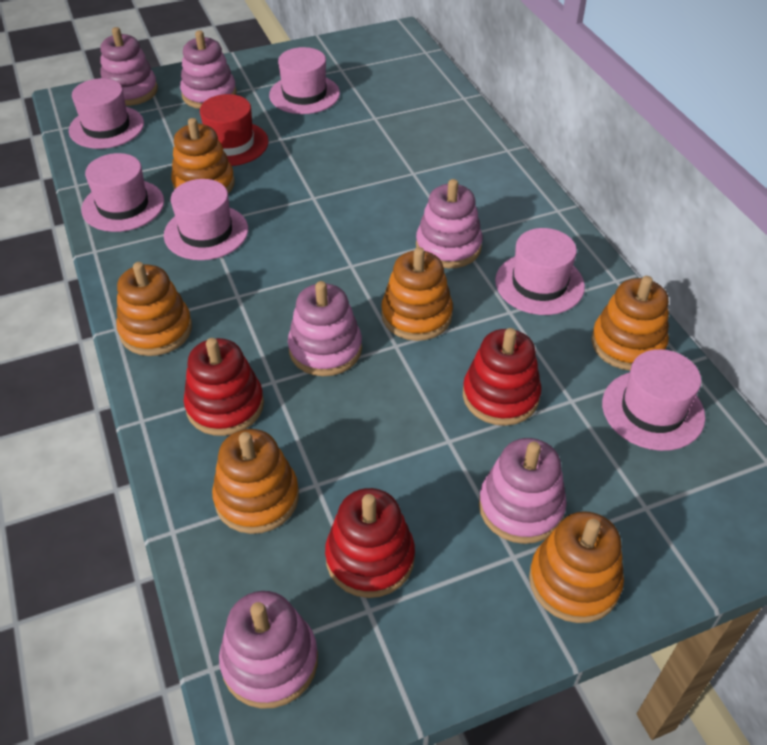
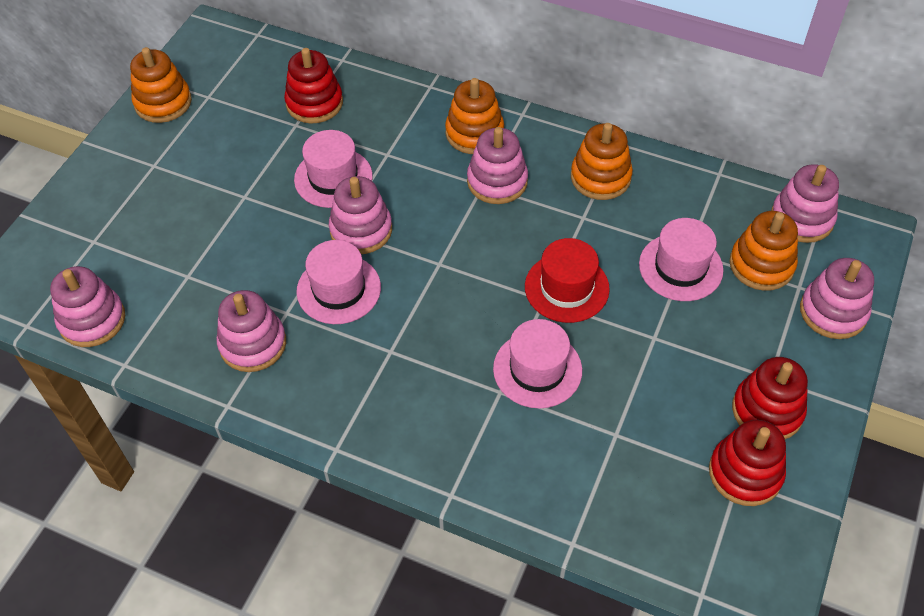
orange stacking toy: [116,262,192,356] [171,118,235,194] [212,429,299,534] [381,247,453,341] [529,511,624,623] [591,276,669,370] = 6 -> [130,47,192,123] [445,78,504,154] [571,123,633,200] [729,211,798,291] = 4
pink hat: [69,78,144,149] [81,153,164,232] [164,179,248,260] [269,47,340,114] [495,228,585,315] [602,349,705,451] = 6 -> [294,130,373,208] [296,240,381,324] [493,319,582,408] [639,218,724,301] = 4

